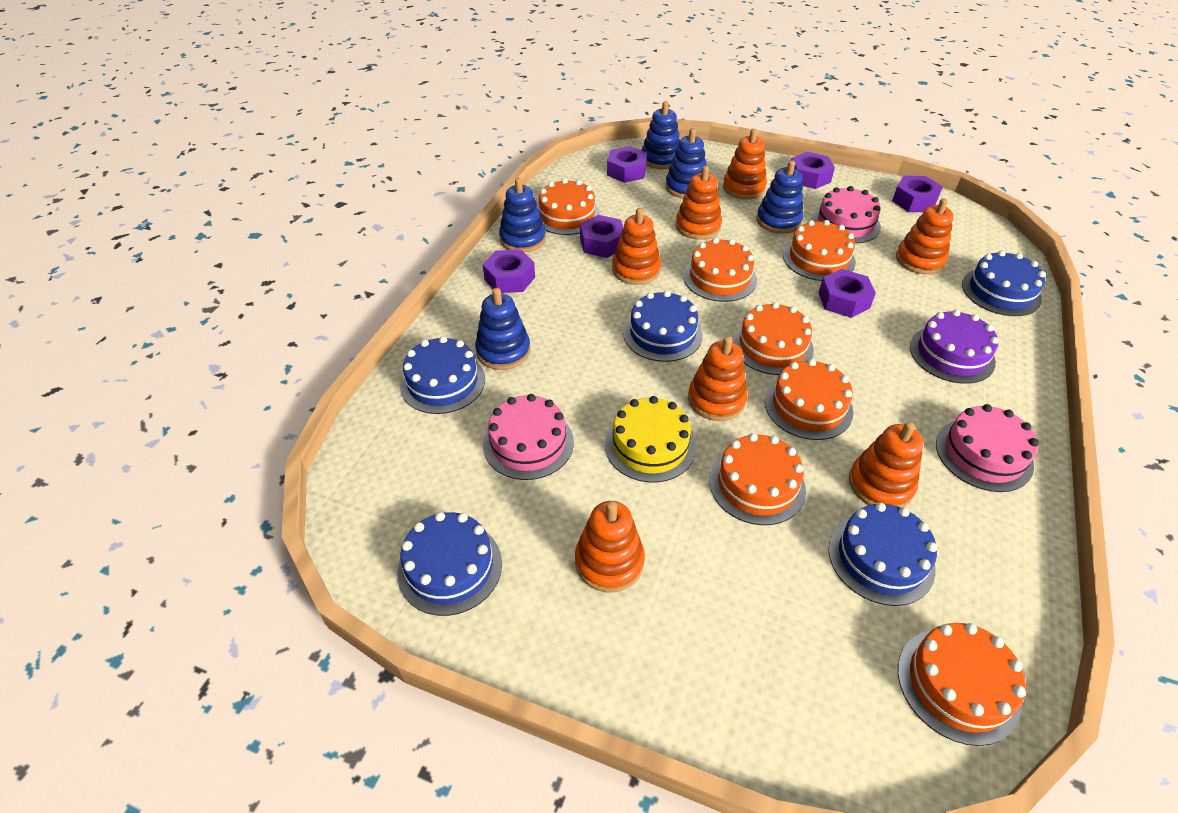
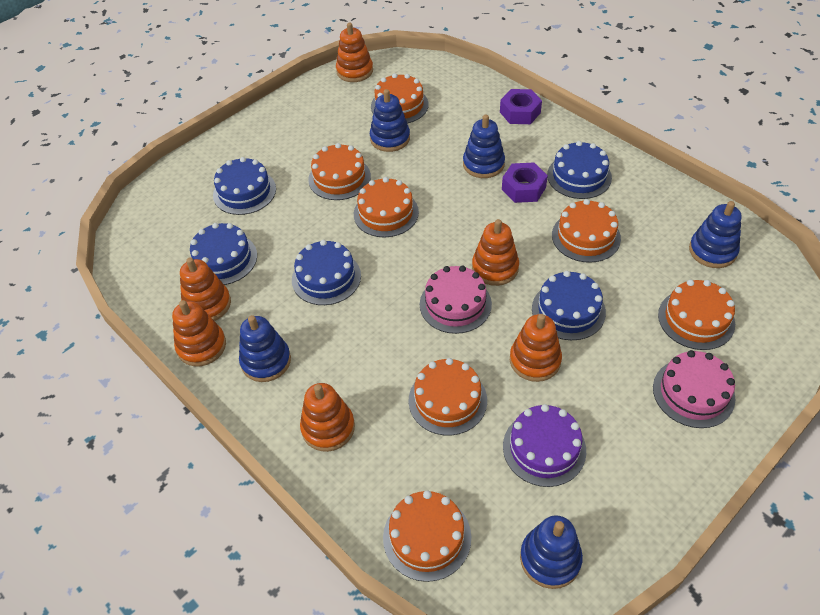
orange stacking toy: [575,501,645,593] [612,208,661,285] [676,166,722,239] [688,336,748,421] [723,129,767,200] [849,422,923,508] [896,198,954,275] = 7 -> [172,300,226,366] [180,257,231,321] [300,383,355,452] [336,22,373,82] [472,219,519,286] [510,314,562,382] = 6
pink cake: [483,394,574,480] [812,186,881,243] [936,404,1039,492] = 3 -> [420,266,492,334] [653,350,736,428] = 2
purple nut: [483,249,535,293] [580,215,624,258] [607,146,647,183] [791,152,835,189] [819,269,876,318] [892,176,943,212] = 6 -> [500,89,542,124] [502,163,548,203] = 2
yellow cake: [605,396,696,482] = 1 -> none = 0

